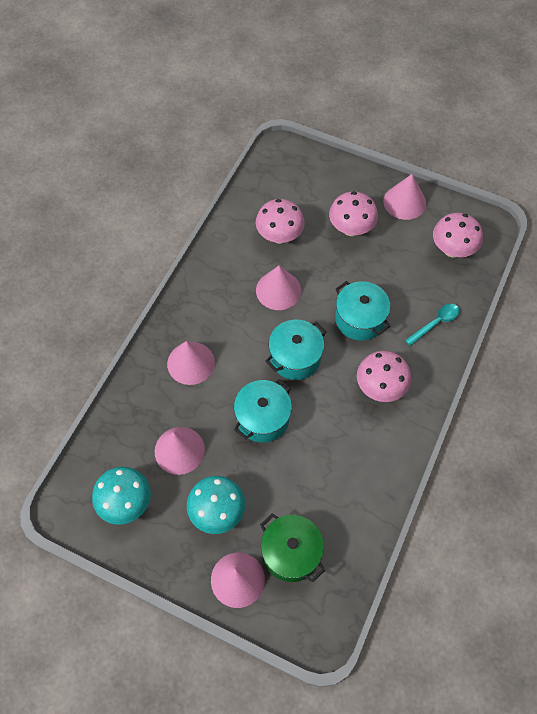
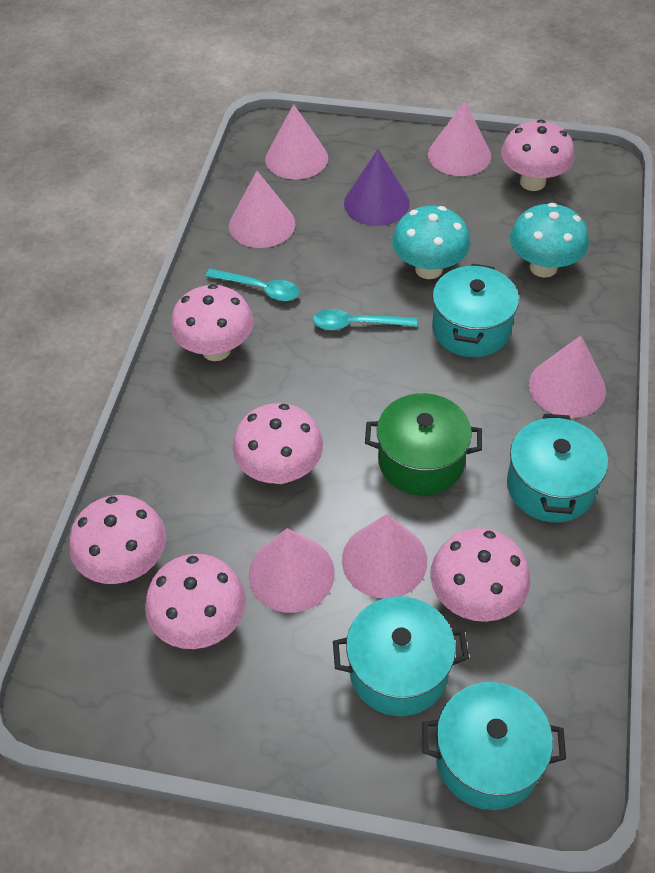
pink cone: [155,427,205,475] [167,341,215,385] [211,552,265,608] [256,265,301,310] [383,174,426,220] = 5 -> [229,171,295,248] [249,528,335,613] [265,104,328,180] [342,514,427,598] [428,101,491,176] [529,336,606,418] = 6
pink mushroom: [256,199,305,244] [329,191,378,236] [357,351,411,402] [433,213,483,258] = 4 -> [69,495,166,584] [145,554,246,649] [171,284,253,361] [232,403,323,484] [430,528,531,622] [501,119,575,191] = 6
purple cone: none = 0 -> [344,149,410,226] = 1
turquoise pot: [234,379,292,443] [265,320,326,380] [335,281,391,341] = 3 -> [333,596,469,716] [423,682,566,810] [432,264,519,358] [507,414,608,522] = 4
turquoise spoon: [405,304,459,346] = 1 -> [205,269,300,301] [312,309,417,330] = 2

